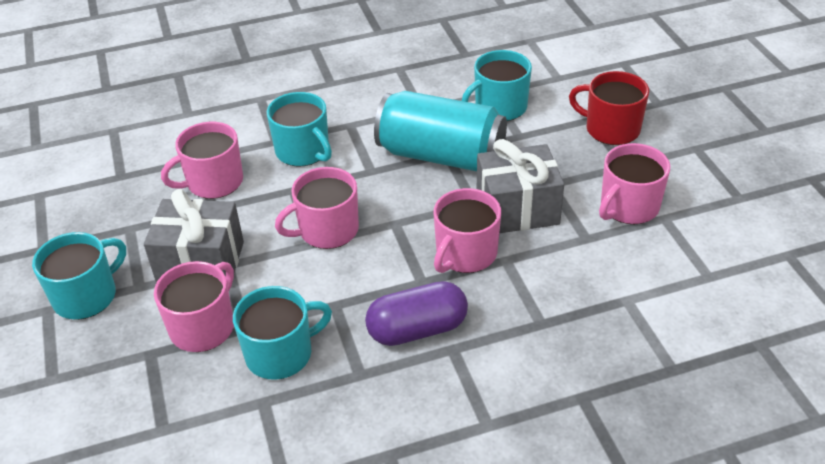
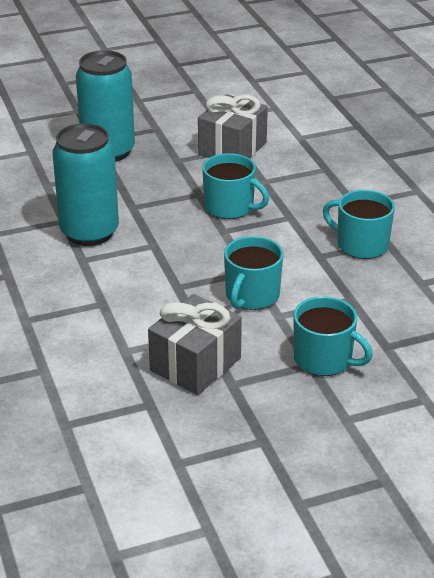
pink mug: [154,261,234,352] [161,122,243,199] [275,167,359,249] [434,188,501,273] [599,143,670,224] = 5 -> none = 0
purple capsule: [365,281,468,346] = 1 -> none = 0
red mug: [569,71,649,145] = 1 -> none = 0
turquoise can: [374,91,507,171] = 1 -> [52,123,119,246] [76,50,135,162] = 2

